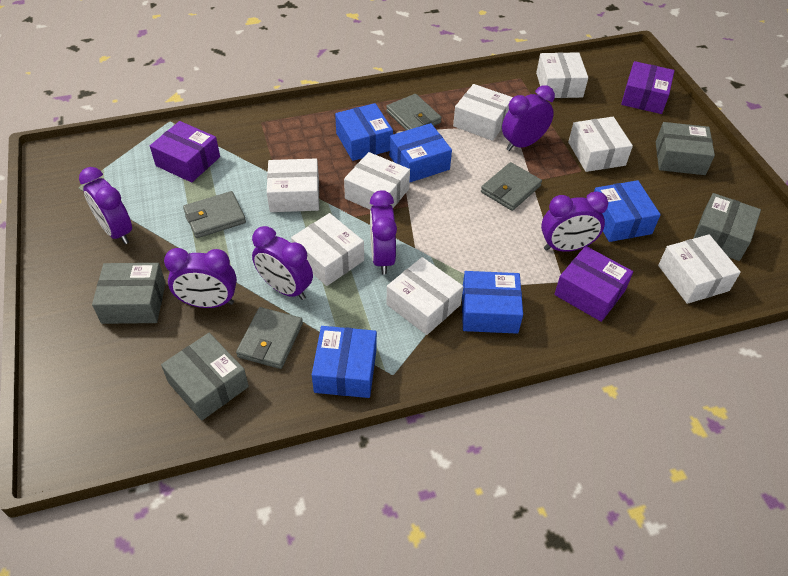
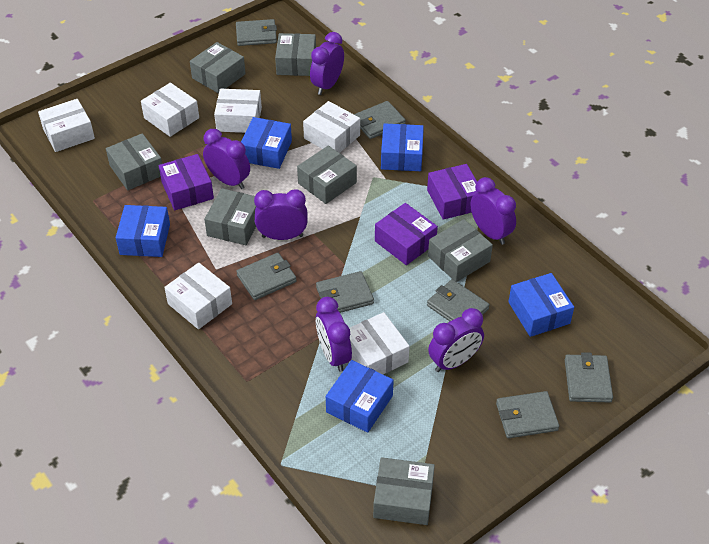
grey box: [92,263,166,324] [161,333,249,420] [656,122,715,175] [693,193,761,261] = 4 -> [106,133,162,190] [190,42,246,93] [204,188,256,245] [275,33,316,76] [297,145,357,204] [373,457,435,525] [428,219,493,282] = 7
grey wallet: [183,191,246,238] [236,307,303,369] [386,94,442,130] [481,162,542,211] = 4 -> [236,19,277,46] [236,253,297,300] [316,271,374,313] [354,101,406,139] [427,279,490,321] [496,391,559,438] [565,352,613,402] = 7
white box: [267,159,319,212] [291,213,364,286] [344,152,410,210] [387,257,463,335] [453,84,513,141] [536,52,588,98] [568,117,633,172] [658,234,741,304] = 8 -> [38,99,95,152] [141,83,199,137] [164,263,232,329] [214,89,262,133] [303,101,360,153] [349,312,410,374] = 6

